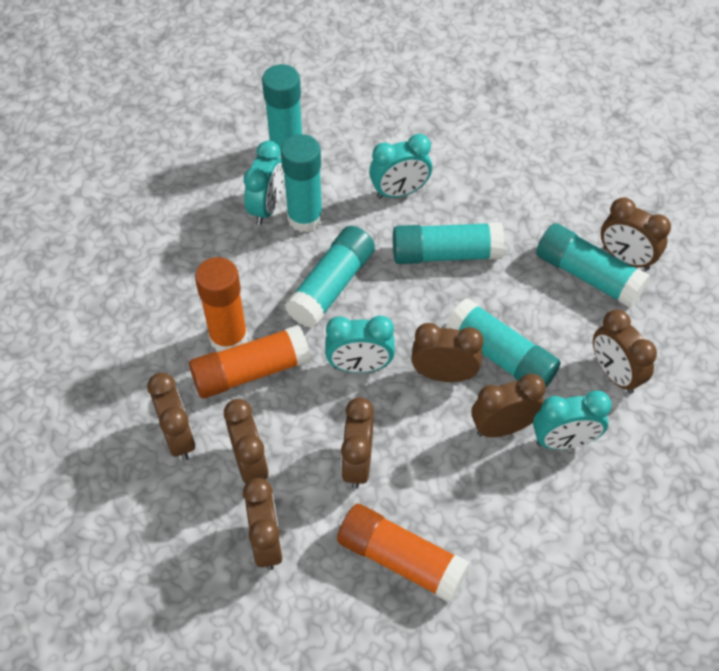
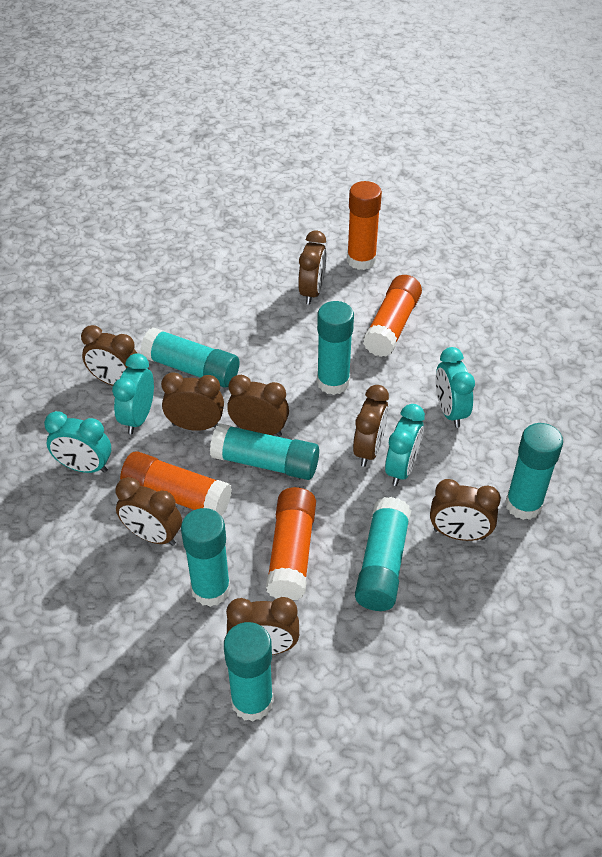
orange glue stick: [189,325,311,398] [195,257,248,352] [337,504,470,603] = 3 -> [120,451,232,516] [266,487,316,600] [347,181,382,270] [363,275,422,357] = 4
turquoise glue stick: [262,64,302,158] [281,134,323,232] [285,226,375,328] [393,222,504,264] [446,298,561,387] [536,223,650,308] = 6 -> [140,327,239,387] [181,508,231,607] [210,423,319,480] [224,622,274,722] [317,301,354,395] [355,497,411,611] [505,423,563,520] = 7

